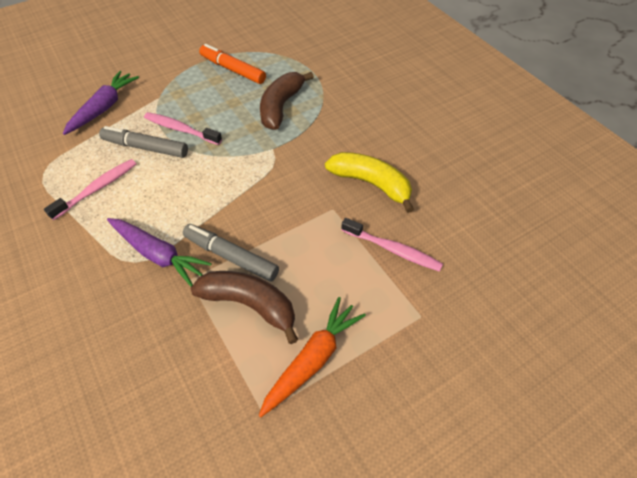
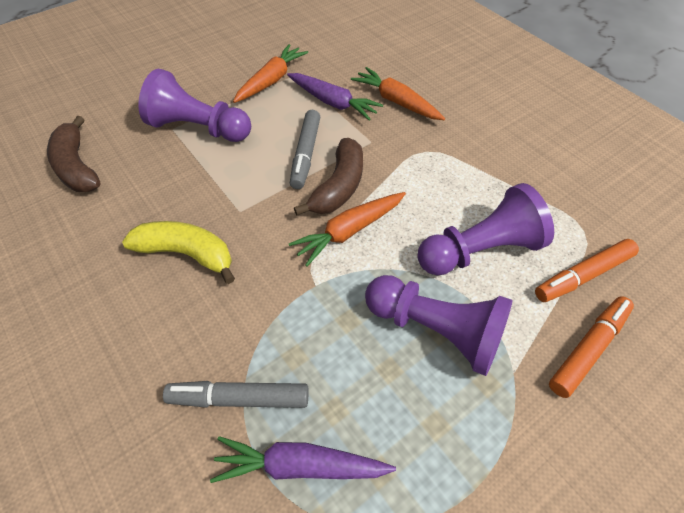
orange carrot: [259,297,366,417] = 1 -> [233,44,308,103] [289,192,406,266] [351,67,445,120] = 3
orange marker: [199,44,266,84] = 1 -> [535,239,639,302] [549,296,634,398] = 2
pink toothbrush: [44,159,136,220] [144,112,222,145] [341,218,443,272] = 3 -> none = 0
purple pawn: none = 0 -> [138,69,251,142] [365,275,513,376] [417,183,554,275] = 3

